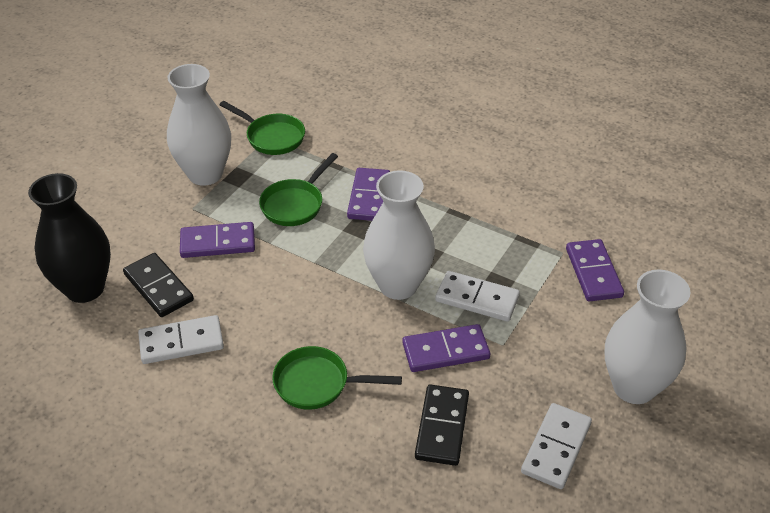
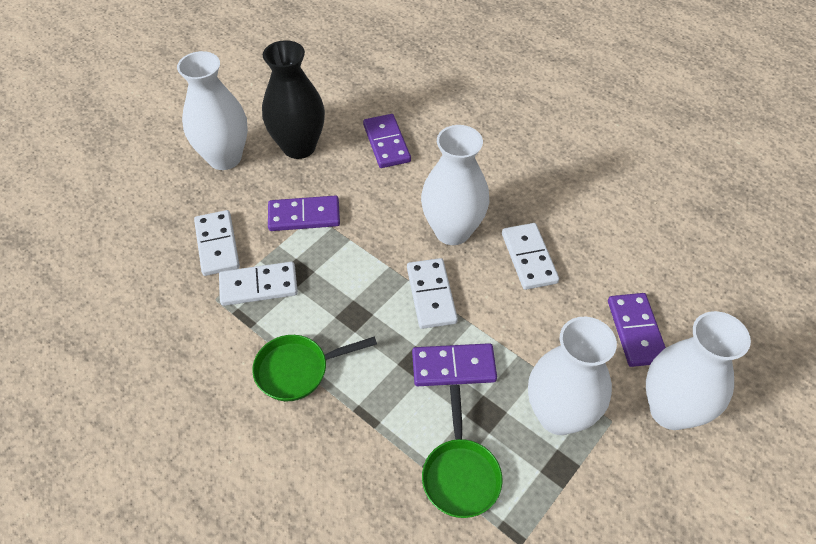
black domino: [123,253,194,317] [415,384,469,466] = 2 -> none = 0
green pan: [220,101,305,155] [259,153,338,226] [272,346,402,410] = 3 -> [252,335,377,401] [422,385,503,518] = 2
white domino: [138,315,224,364] [435,271,520,322] [521,403,592,489] = 3 -> [194,210,240,276] [219,262,298,306] [407,258,458,329] [502,223,559,290] = 4
white vase: [167,64,231,186] [363,170,435,300] [604,269,691,404] = 3 -> [177,51,248,170] [421,125,489,245] [528,317,617,435] [646,311,751,430] = 4

